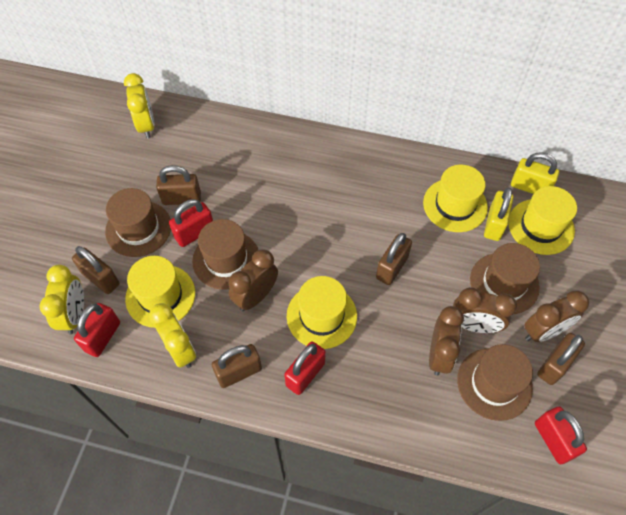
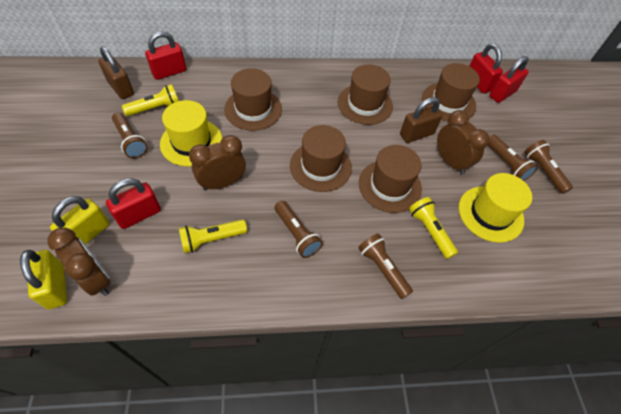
brown clock: [229,249,278,311] [429,306,464,376] [453,287,517,333] [524,290,589,342] = 4 -> [47,228,111,296] [189,135,246,190] [437,110,490,174] = 3
brown flashlight: none = 0 -> [112,112,148,158] [274,201,323,258] [358,233,413,299] [488,135,538,181] [524,140,573,194] = 5
brown hat: [105,188,171,257] [192,219,258,290] [457,344,533,421] [470,243,540,314] = 4 -> [224,68,282,131] [290,125,352,192] [338,65,393,125] [359,145,422,213] [422,63,480,121] = 5
brown padlock: [72,246,120,294] [156,165,201,205] [212,344,262,388] [376,233,412,285] [537,333,585,385] = 5 -> [98,46,134,99] [400,97,443,143] = 2
yellow clock: [39,265,84,334] [124,73,155,139] [149,303,196,368] = 3 -> none = 0
yellow flashlight: none = 0 -> [122,84,179,116] [179,219,247,254] [409,197,458,259] = 3
yellow hat: [125,256,195,328] [287,276,357,349] [423,165,488,232] [508,186,577,255] = 4 -> [160,100,222,166] [459,173,532,243] = 2

